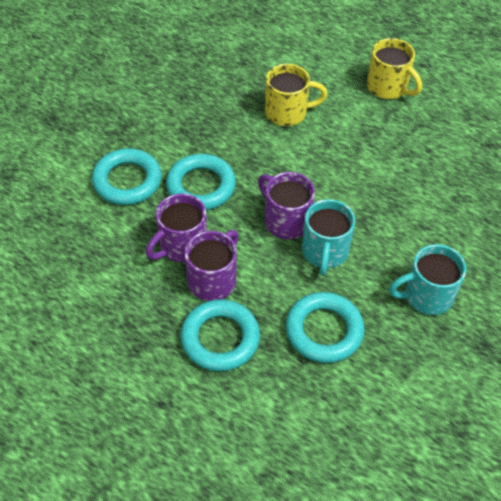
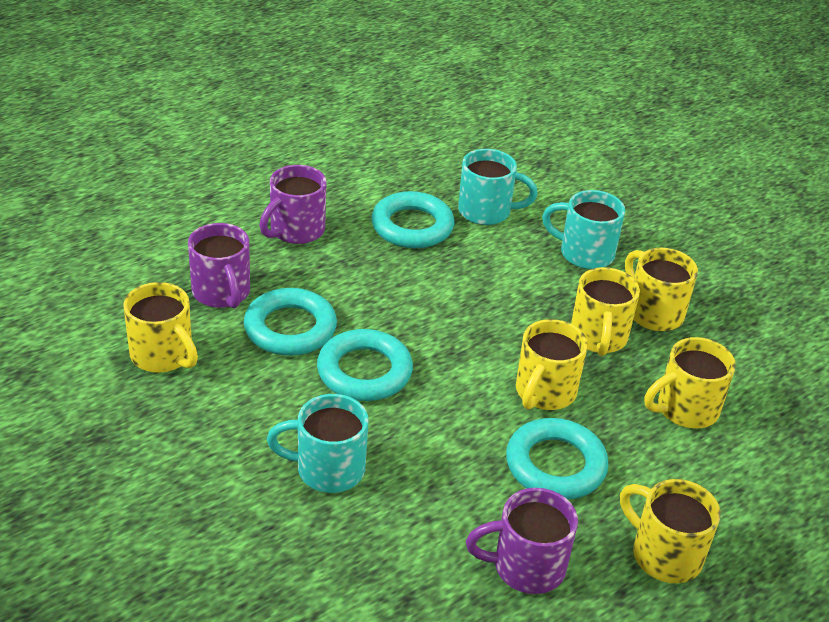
turquoise mug: [302,199,355,276] [389,244,466,315] = 2 -> [267,394,369,493] [458,149,538,225] [542,190,625,269] = 3
yellow mug: [265,64,327,126] [367,38,422,99] = 2 -> [123,282,198,373] [516,319,588,410] [571,267,640,356] [620,479,721,583] [625,248,698,331] [645,337,736,429] = 6

